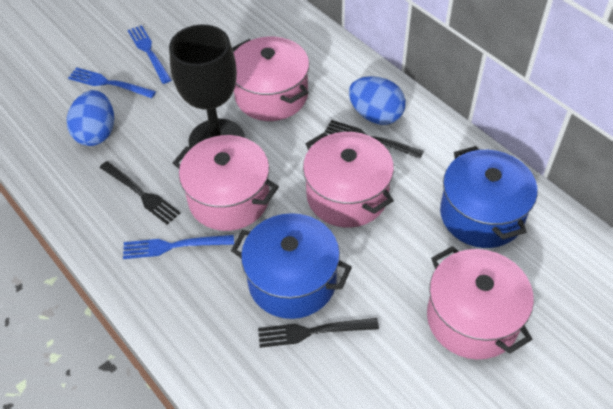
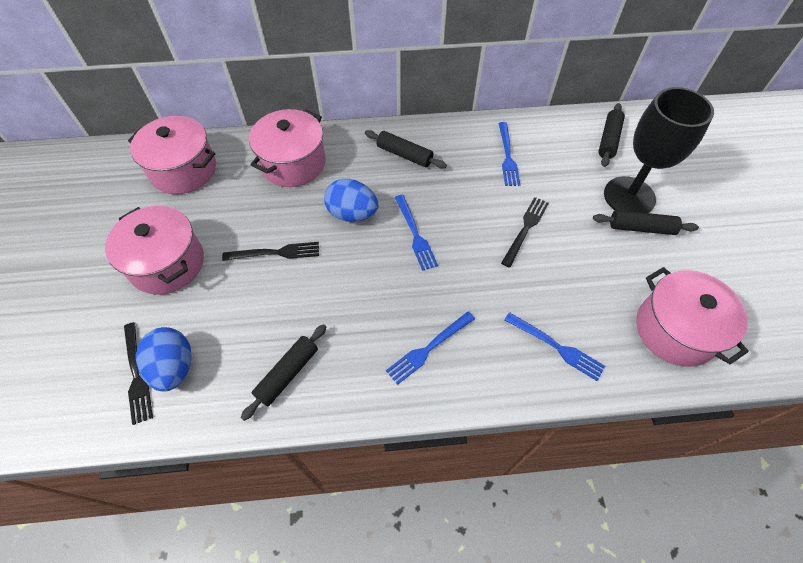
black rolling pin: none = 0 -> [241,324,326,421] [365,130,447,168] [593,210,699,235] [598,103,625,167] = 4
blue fork: [68,67,156,98] [123,235,234,259] [128,25,171,84] = 3 -> [386,311,475,385] [395,195,438,271] [498,122,520,186] [504,312,605,381] = 4
blue pot: [231,213,352,319] [440,146,537,248] = 2 -> none = 0

